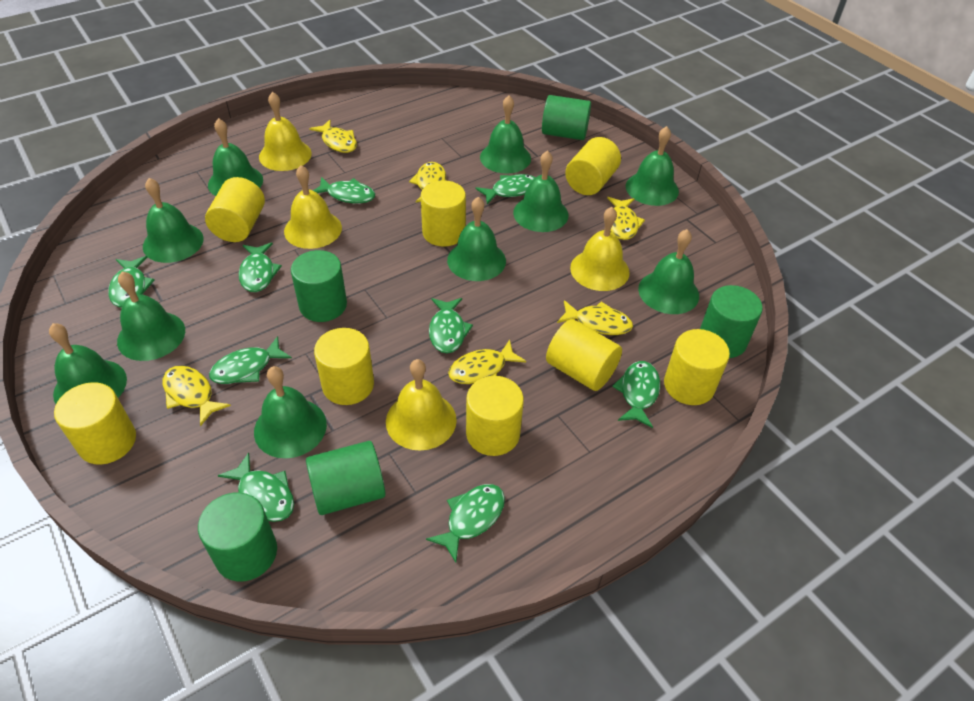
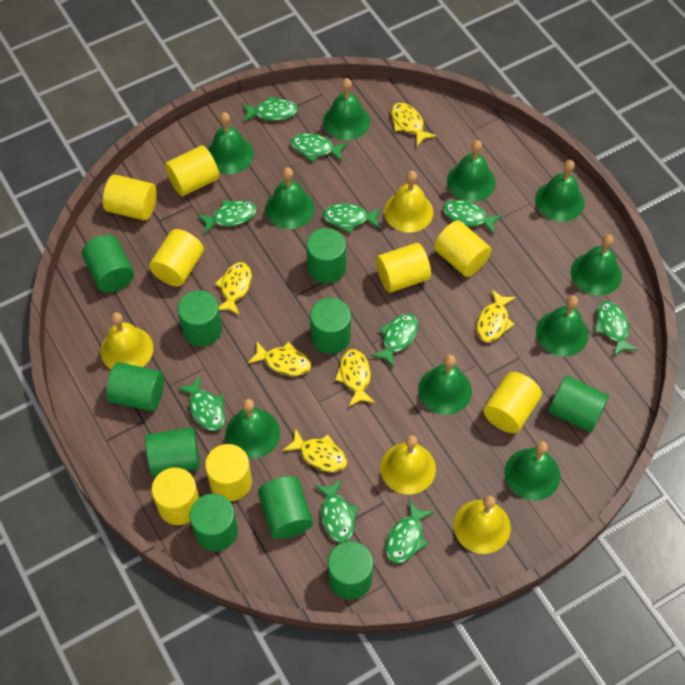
green cylinder: [198,492,277,581] [291,250,347,322] [306,441,386,515] [542,95,591,140] [700,285,763,358] = 5 -> [82,235,134,292] [106,362,164,411] [145,427,200,476] [178,290,222,346] [190,494,238,551] [258,476,313,539] [306,228,346,283] [310,298,351,354] [328,541,373,599] [549,376,609,432] = 10
green fish: [108,256,155,308] [209,336,292,384] [218,452,294,522] [239,242,282,292] [313,177,375,204] [426,484,505,563] [429,298,473,353] [475,174,535,204] [612,361,660,428] = 9 -> [177,375,225,431] [198,200,257,234] [243,96,298,122] [291,133,348,162] [315,479,358,542] [323,203,381,233] [371,314,418,367] [385,501,434,563] [443,200,502,234] [595,301,638,357] = 10

